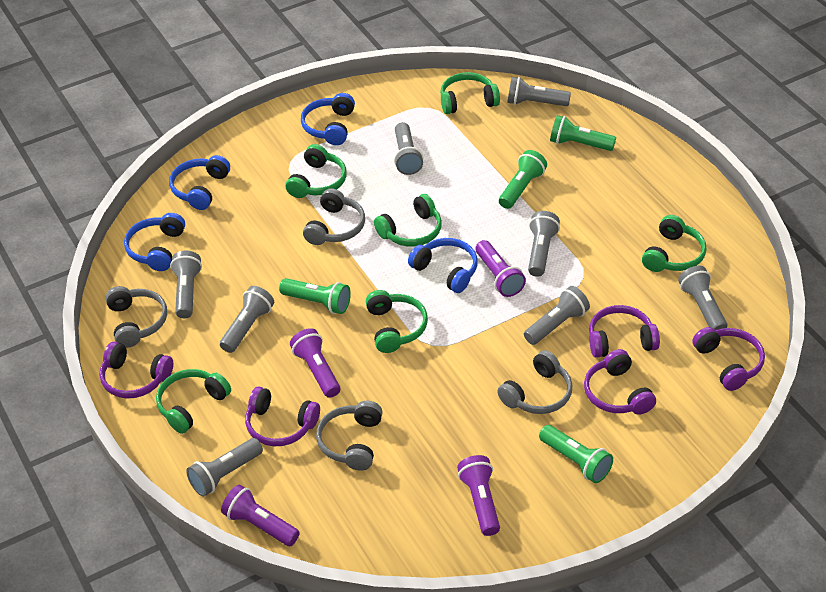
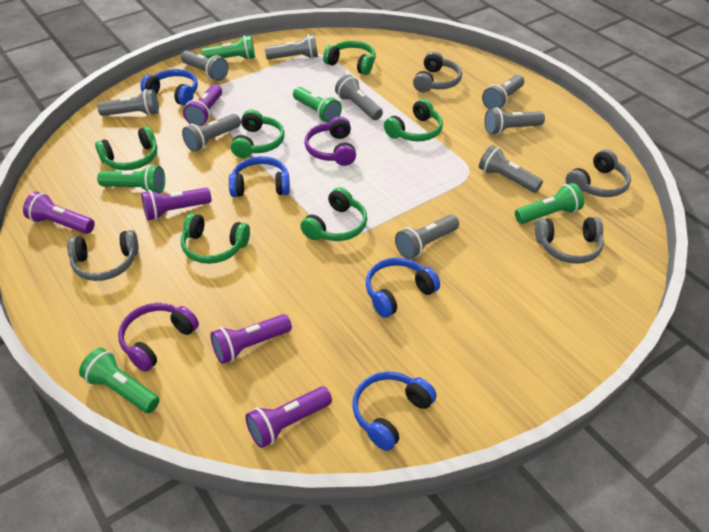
green flashlight: [279,278,351,314] [499,150,547,209] [539,425,613,483] [550,115,616,151] = 4 -> [79,348,160,413] [97,165,165,193] [201,35,255,60] [293,87,342,123] [515,183,584,224] = 5
grey flashlight: [170,250,202,318] [186,438,263,496] [220,286,274,353] [394,122,423,175] [507,77,571,106] [524,286,590,345] [528,211,560,277] [678,266,727,330] = 8 -> [97,89,159,116] [181,51,229,81] [182,114,241,152] [265,34,318,60] [335,74,383,120] [395,215,459,259] [479,145,543,193] [482,75,524,109] [484,108,545,135] = 9
purple flashlight: [221,485,300,546] [290,328,340,398] [457,455,500,536] [476,240,526,297] = 4 -> [23,192,95,234] [141,188,212,220] [183,84,222,126] [210,314,292,364] [245,386,332,448] = 5
purple headphones: [100,342,173,398] [245,387,320,446] [584,349,656,415] [589,305,660,358] [692,327,765,391] = 5 -> [118,303,199,372] [304,116,356,166] = 2

